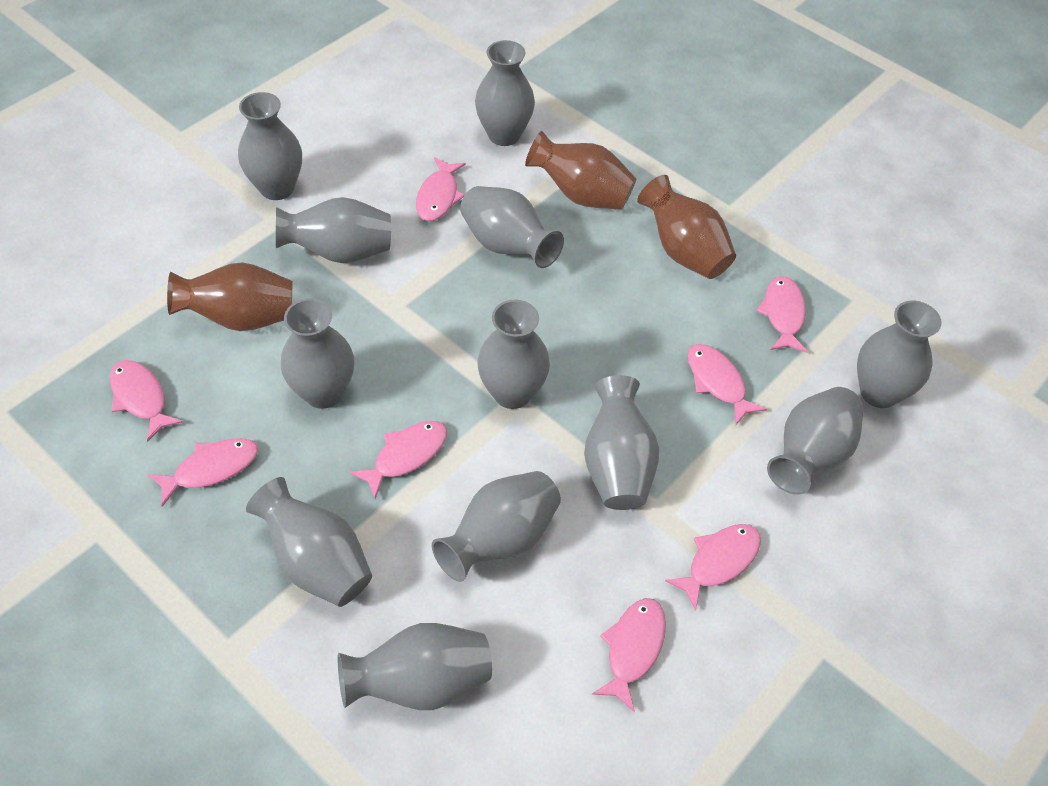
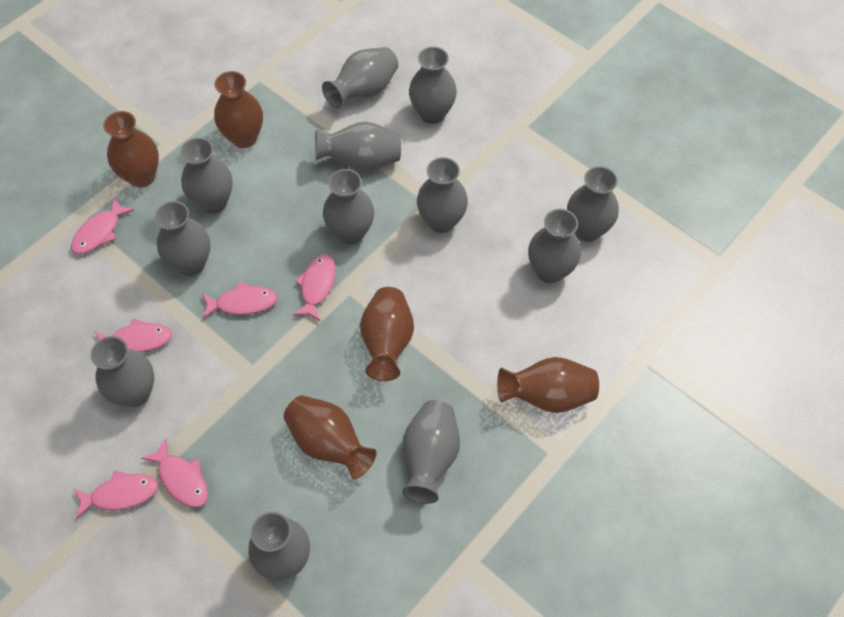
brown vase: [167,262,292,331] [525,131,636,210] [637,175,736,279] = 3 -> [103,111,159,188] [214,71,263,148] [284,395,377,479] [360,287,414,381] [497,357,599,413] = 5
pink fish: [110,360,184,442] [148,438,258,507] [350,421,447,499] [416,157,466,221] [592,598,666,713] [665,524,761,611] [687,344,767,425] [756,276,808,353] = 8 -> [71,197,134,254] [74,470,159,519] [95,318,172,353] [141,438,208,508] [202,282,277,319] [293,254,336,322] = 6

